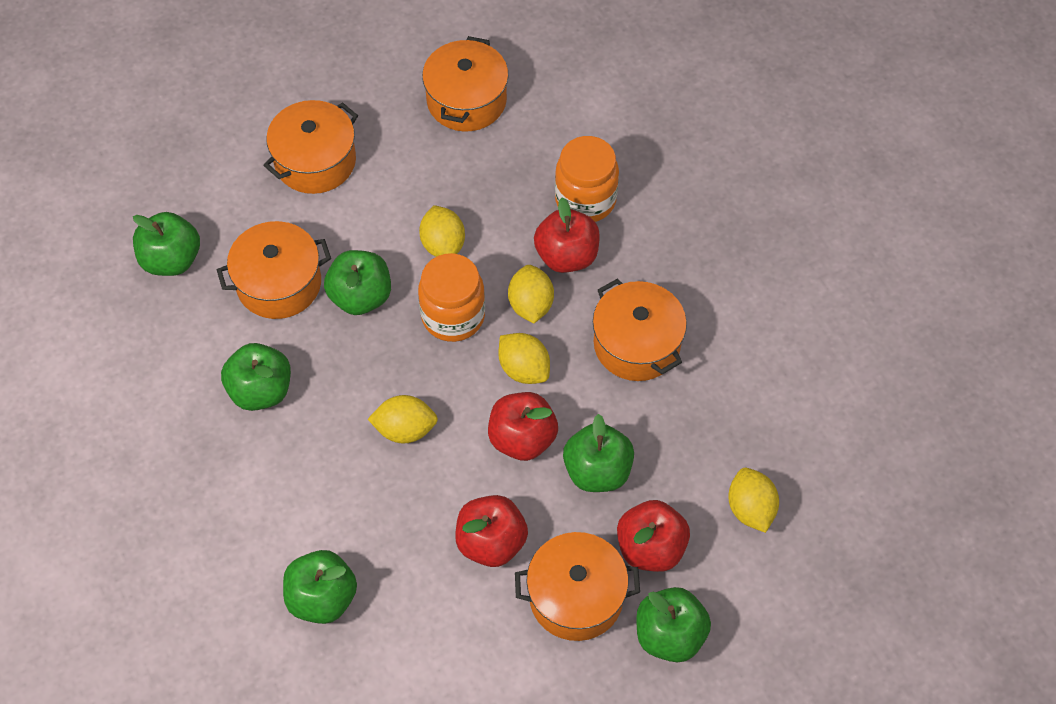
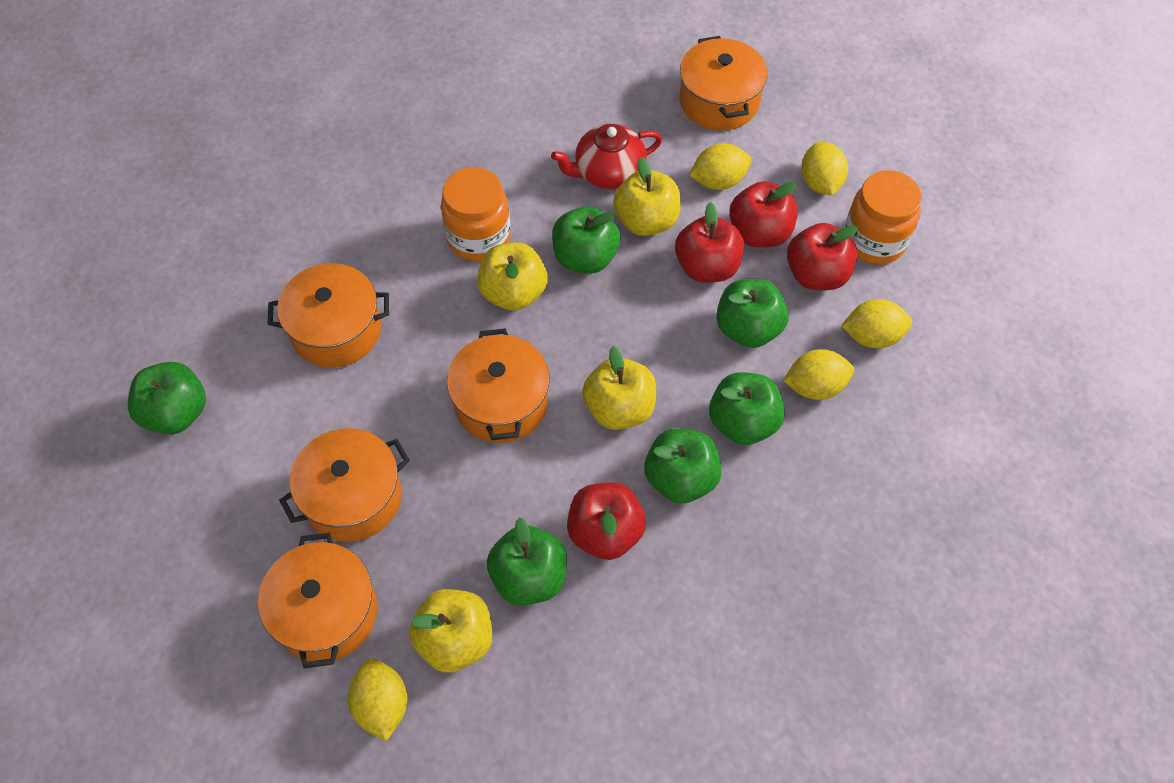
red teapot: none = 0 -> [551,124,662,189] = 1
yellow apple: none = 0 -> [409,589,492,673] [477,242,547,311] [582,346,656,430] [613,157,681,236] = 4

